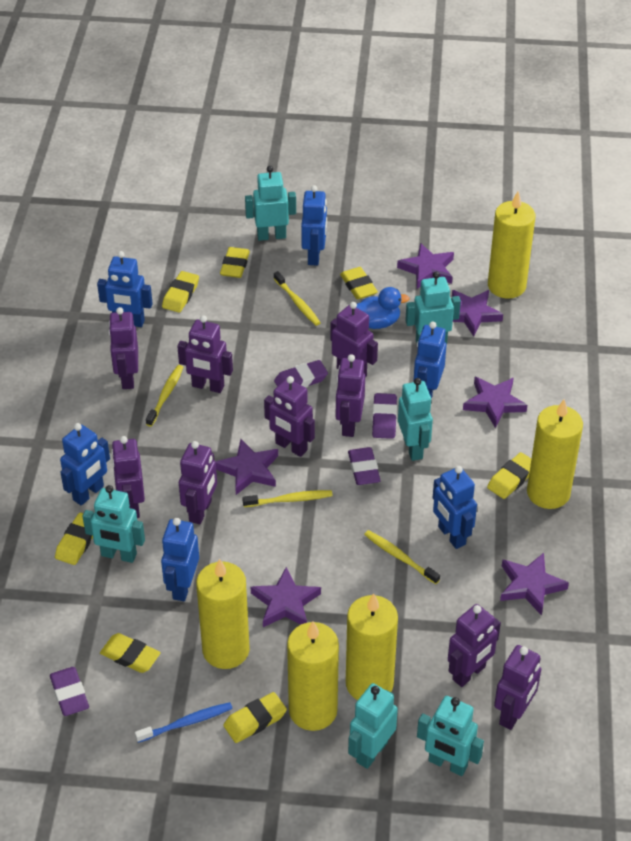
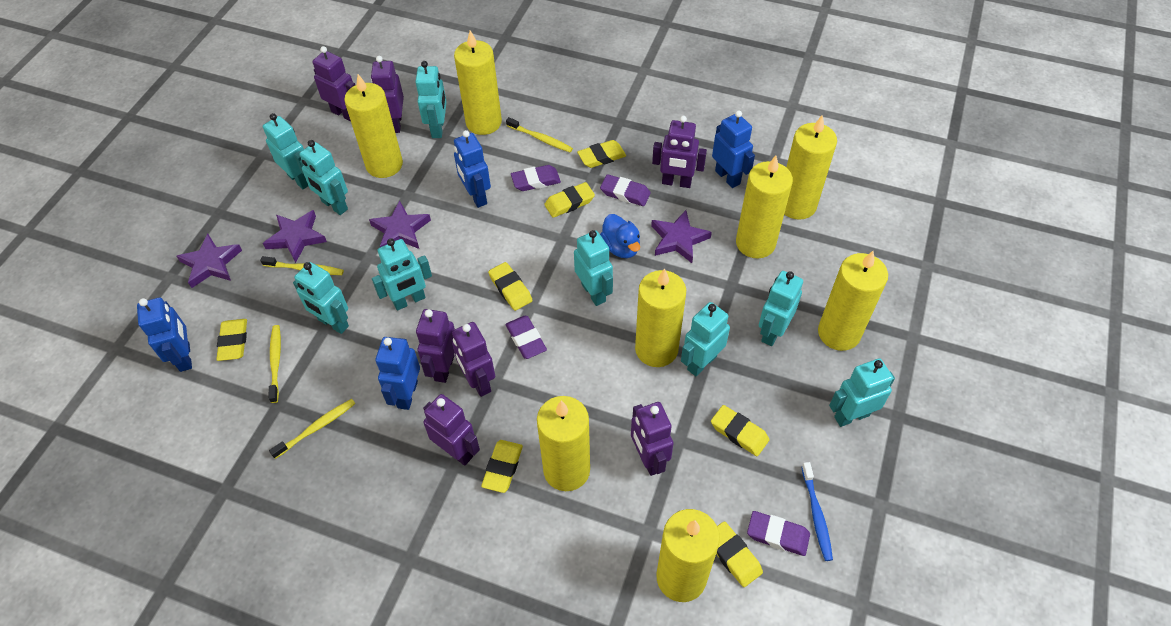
blue robot: [60,423,110,506] [97,251,153,327] [161,518,199,601] [301,185,327,266] [413,321,447,399] [433,466,477,549] = 6 -> [137,298,192,372] [375,337,420,410] [454,130,491,208] [712,110,755,188] = 4
purple robot: [108,307,138,389] [111,436,145,518] [177,315,233,393] [179,441,217,524] [264,376,315,457] [330,302,378,378] [336,354,365,437] [448,604,501,687] [494,645,541,730] = 9 -> [312,46,355,122] [371,56,404,133] [416,309,455,383] [423,394,480,466] [452,322,495,397] [631,402,674,476] [652,116,707,188] = 7
purple star: [216,439,278,495] [251,567,321,627] [397,243,454,289] [452,290,503,336] [463,377,527,428] [500,553,569,616] = 6 -> [176,234,242,288] [263,210,327,263] [369,200,431,249] [651,210,712,263] = 4
turquoise robot: [83,485,145,563] [245,166,296,241] [348,683,398,769] [398,378,433,461] [405,271,461,344] [417,696,484,776] = 6 -> [263,113,308,189] [293,262,349,334] [300,140,348,215] [372,238,432,311] [415,61,447,138] [574,230,613,306] [681,302,730,376] [759,271,803,346] [829,358,895,427] = 9
yellow candle: [196,559,250,669] [287,621,339,731] [346,593,398,700] [488,191,535,299] [527,399,583,509] = 5 -> [344,74,403,178] [454,30,502,135] [537,396,590,491] [635,268,686,367] [656,509,720,602] [736,155,793,259] [784,115,837,220] [818,251,888,351] = 8

